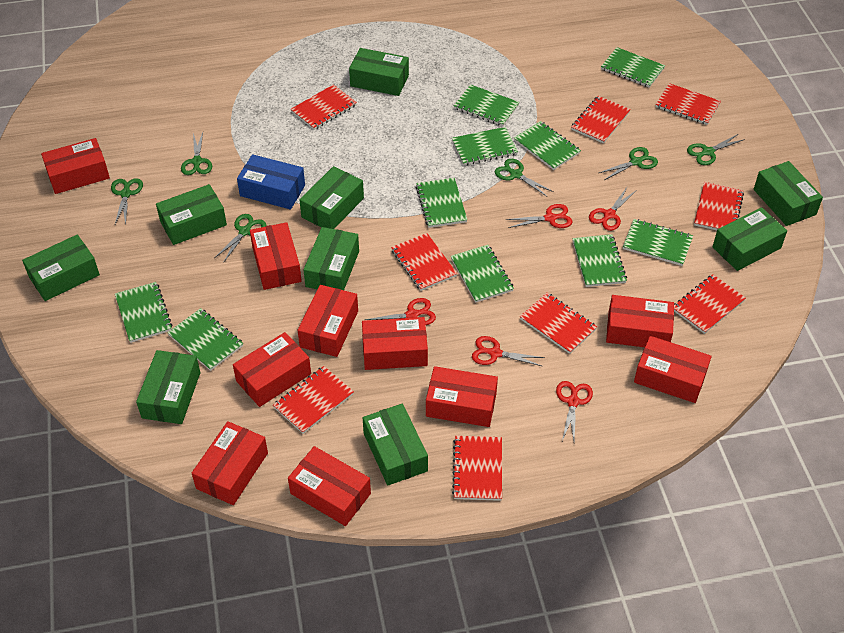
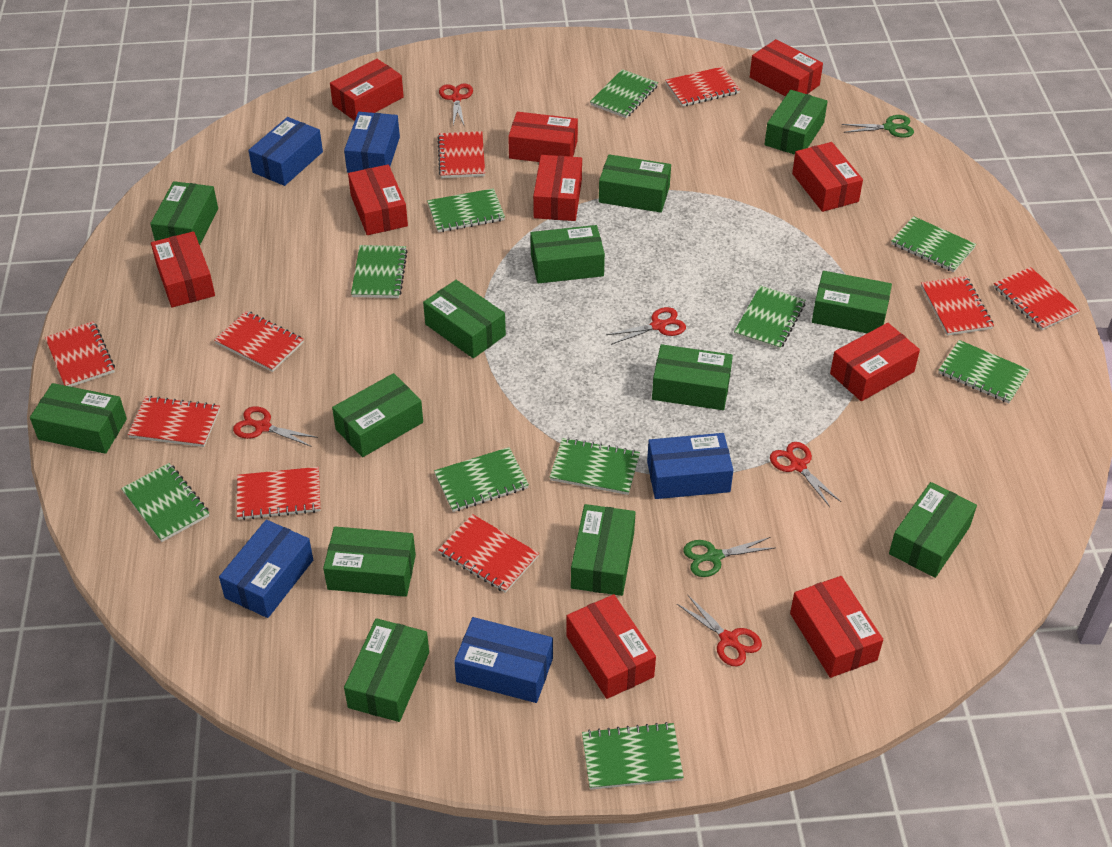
blue box: [237,154,305,210] = 1 -> [219,520,313,618] [248,117,323,186] [344,112,400,173] [454,617,553,703] [647,433,733,499] = 5
green box: [22,235,100,301] [136,350,200,424] [156,184,227,245] [299,166,364,229] [303,227,359,290] [349,48,409,96] [363,404,428,486] [712,207,787,271] [754,161,823,226] = 9 -> [30,383,127,454] [150,181,218,245] [323,527,416,597] [332,373,423,457] [344,618,429,722] [423,280,506,358] [531,225,605,284] [571,504,636,596] [599,154,671,212] [652,344,733,410] [765,90,828,155] [812,271,892,333] [889,482,977,578] = 13
green scissors: [111,178,143,225] [181,132,212,175] [214,214,266,263] [495,159,554,197] [599,147,658,180] [687,134,745,165] = 6 -> [683,537,774,577] [842,115,914,138] = 2

